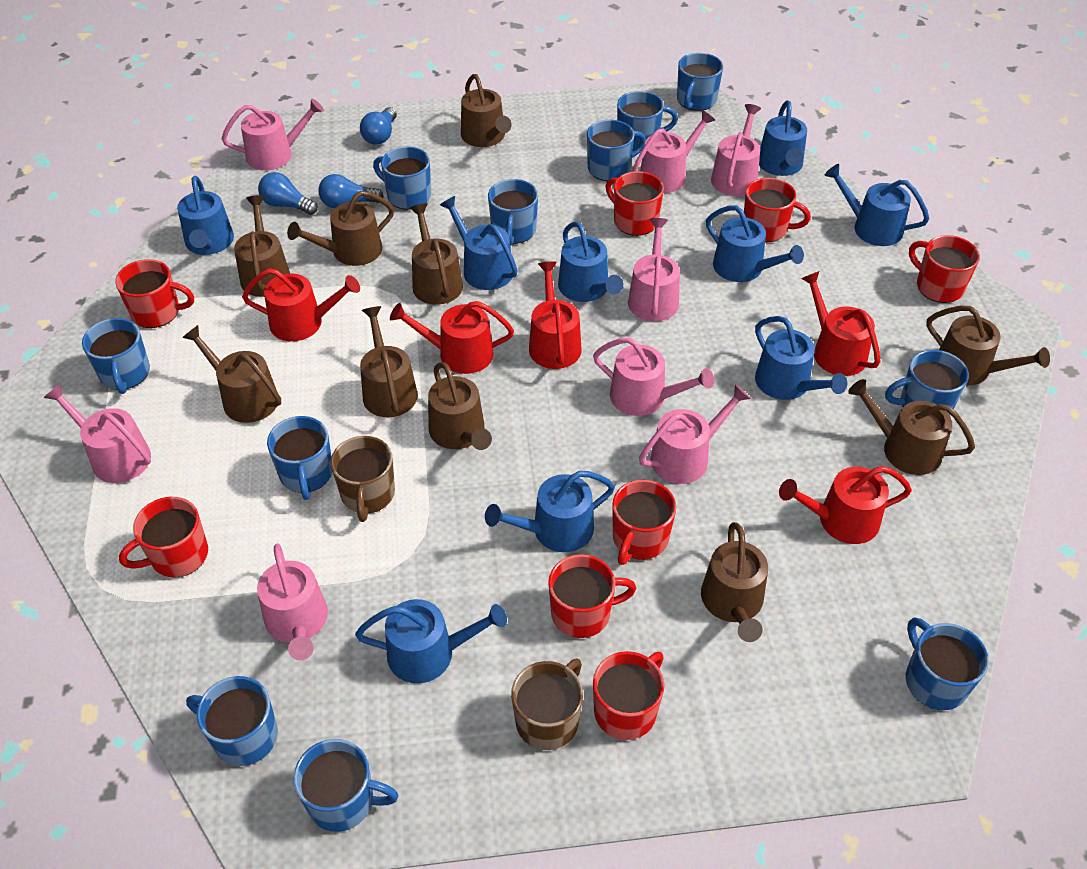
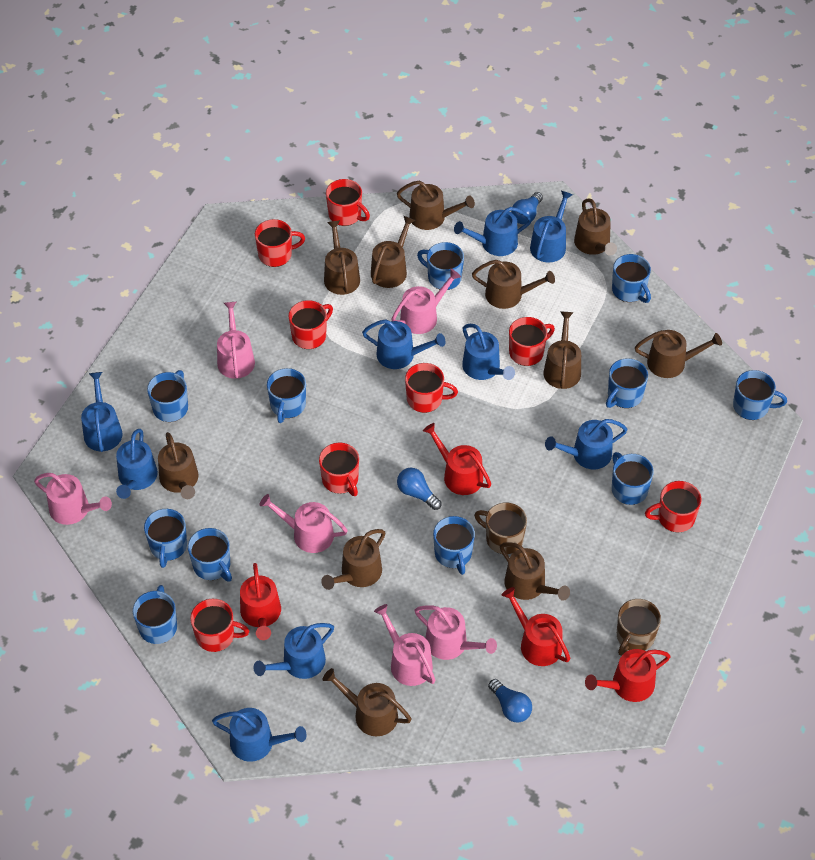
brown watering can: [182,325,281,423] [234,196,290,297] [287,191,394,266] [360,306,418,417] [410,203,463,305] [428,362,492,450] [461,74,512,147] [701,522,768,642] [848,379,975,475] [926,306,1050,386] = 10 -> [158,432,199,499] [321,529,385,590] [323,668,412,736] [324,220,360,295] [371,216,415,288] [397,181,475,230] [472,260,555,309] [500,542,570,601] [543,311,581,389] [574,198,617,256] [635,330,722,378] = 11
pink watering can: [44,384,151,483] [221,99,324,170] [257,543,328,661] [593,337,714,416] [628,218,680,321] [633,110,715,193] [639,384,751,484] [711,104,761,196] = 8 -> [34,473,112,525] [217,302,255,379] [259,494,348,553] [374,604,435,686] [391,269,461,334] [415,605,497,660] = 6
red watering can: [242,268,360,341] [390,301,514,374] [529,261,582,369] [779,466,912,544] [801,271,881,376] = 5 -> [240,563,281,640] [423,423,491,495] [502,587,570,666] [585,649,670,702] = 4

